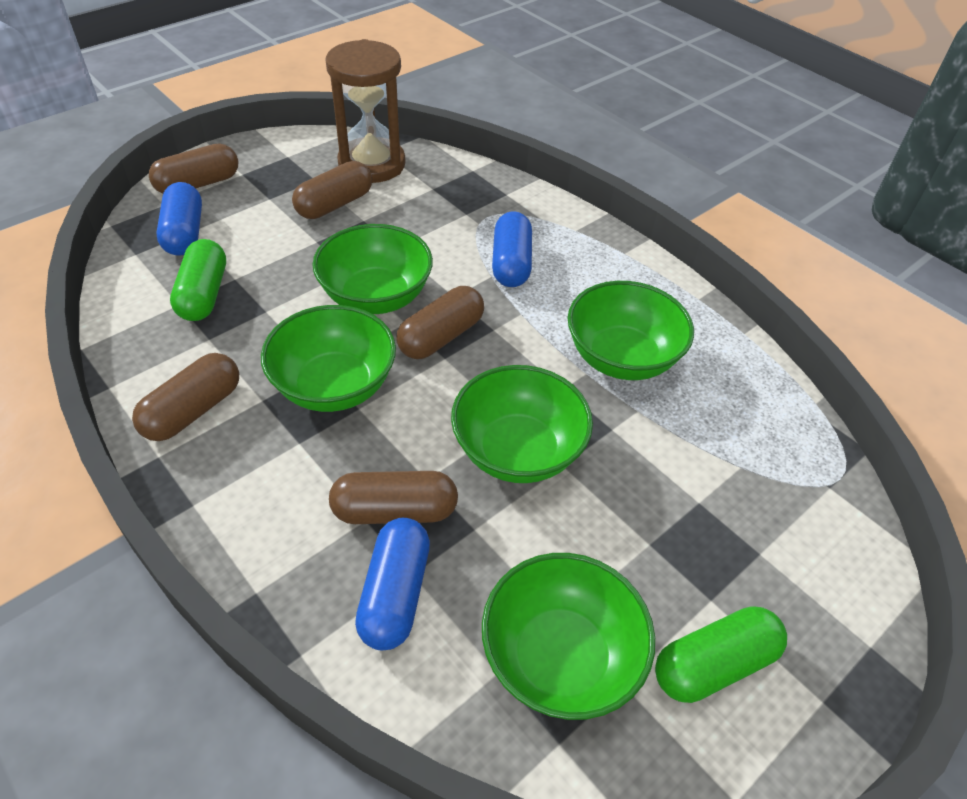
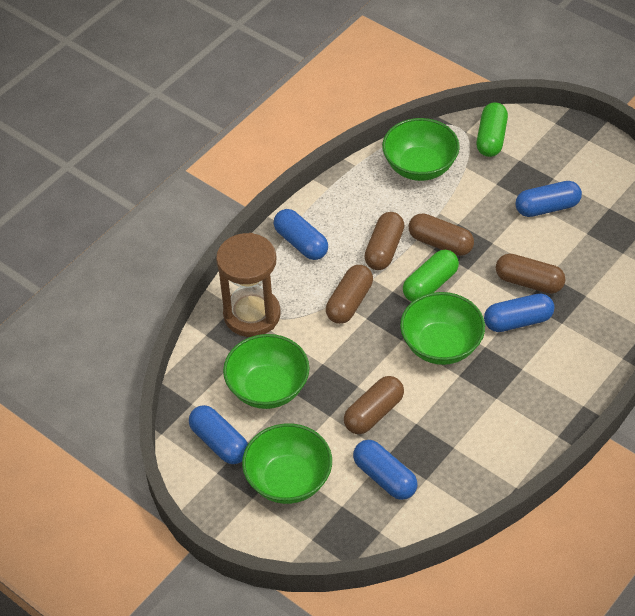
blue capsule: [156,182,202,256] [355,518,430,650] [492,211,532,287] = 3 -> [189,405,248,464] [274,209,328,260] [353,440,417,500] [484,293,555,332] [515,181,582,217] = 5
green bowl: [261,305,396,412] [312,224,433,314] [451,365,593,483] [482,553,655,720] [568,281,694,380] = 5 -> [223,334,309,409] [242,423,332,504] [382,118,460,181] [400,292,485,365] = 4

